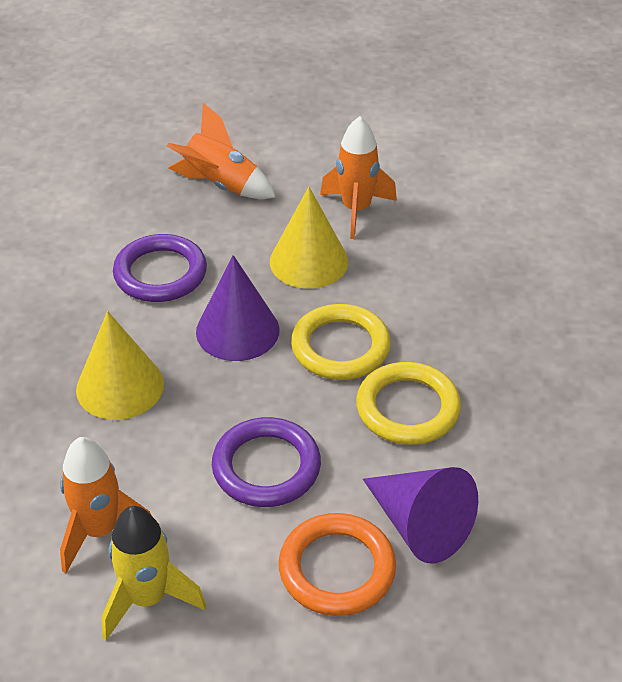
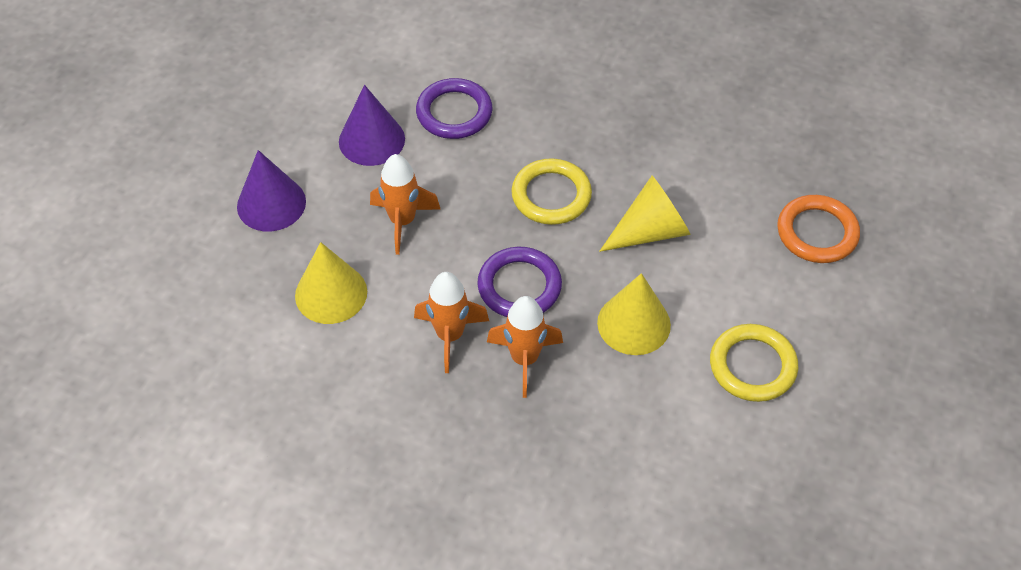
yellow cone: [76,311,164,420] [270,187,348,289] = 2 -> [295,242,367,324] [597,273,671,355] [599,176,691,252] = 3
yellow rocket: [101,506,206,640] = 1 -> none = 0

